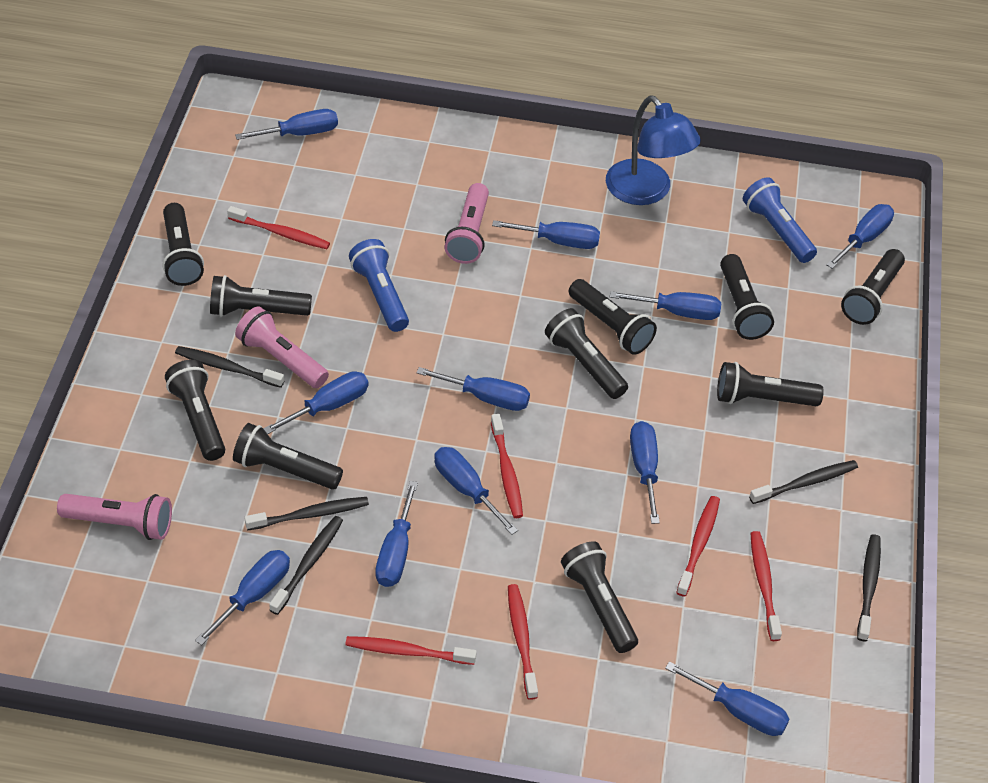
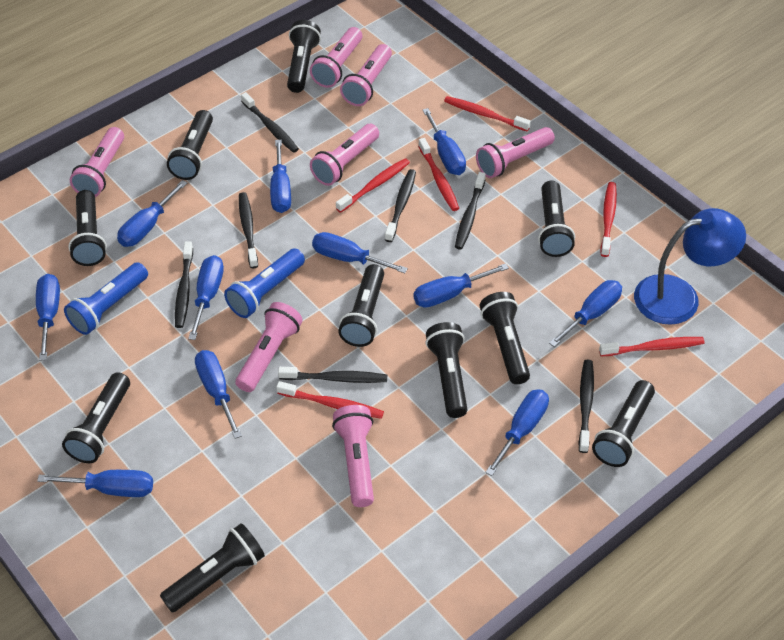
black toothbrush: [175,346,284,388] [245,497,369,531] [269,516,343,615] [749,460,858,504] [857,534,881,641] = 5 -> [175,242,193,328] [239,192,258,268] [241,92,299,153] [278,367,387,383] [385,169,416,242] [455,172,486,250] [578,359,594,453] = 7
pink flashlight: [57,494,172,540] [235,306,329,388] [444,183,489,264] = 3 -> [70,127,124,197] [235,302,303,392] [310,27,362,88] [310,124,379,186] [332,405,374,507] [340,44,392,106] [476,127,555,178] = 7

